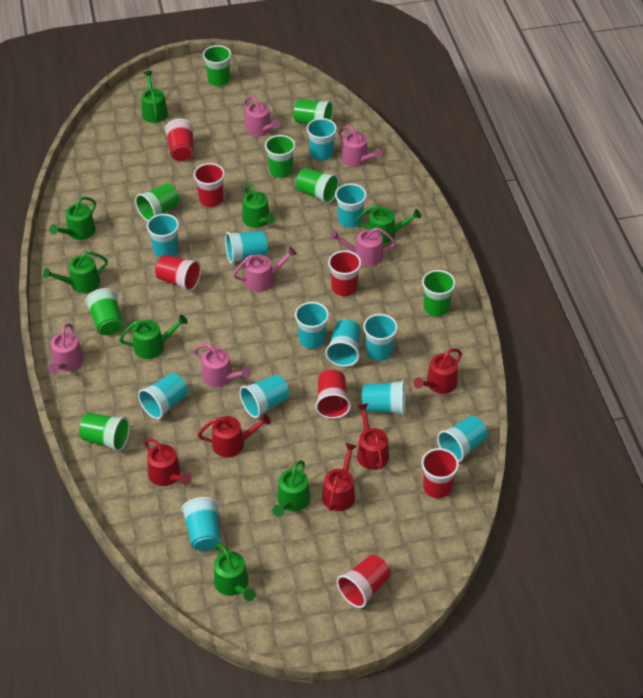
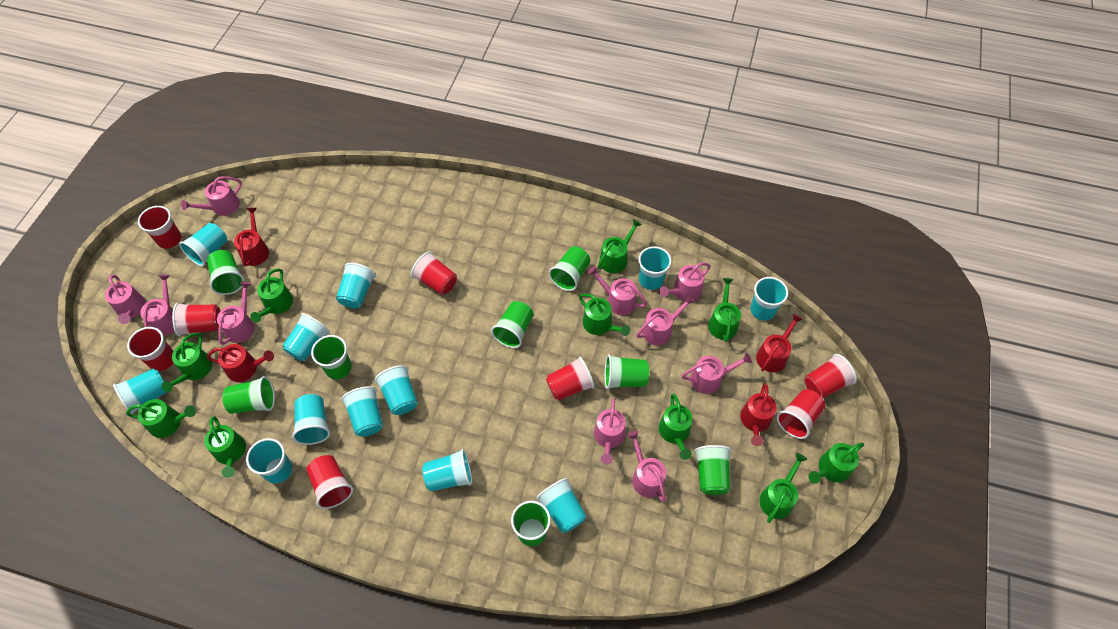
green watering can: [43,251,108,293] [49,197,96,240] [119,315,188,359] [141,71,168,123] [214,544,256,601] [242,184,275,228] [273,460,310,517] [356,205,421,244] = 8 -> [126,399,196,438] [162,333,212,392] [204,416,246,478] [250,269,293,323] [579,294,630,336] [598,219,642,273] [659,394,692,460] [708,278,741,342] [759,453,807,523] [808,442,864,484] = 10
pink watering can: [48,324,83,374] [194,344,251,388] [233,247,297,292] [244,95,280,136] [330,227,396,267] [338,125,382,167] = 6 -> [105,275,146,324] [140,274,175,336] [181,176,242,216] [217,282,255,345] [588,266,647,315] [594,398,625,465] [627,431,666,502] [636,295,695,345] [659,262,711,301] [682,353,752,394] = 10
red cup: [155,254,201,292] [165,119,194,161] [194,163,225,207] [315,370,351,419] [328,250,361,296] [337,555,391,608] [421,448,459,498] = 7 -> [127,327,174,371] [138,206,181,249] [172,303,220,336] [306,455,353,509] [411,252,457,295] [546,357,595,401] [777,389,825,439] [805,354,857,398] = 8
red watering can: [145,439,192,486] [198,414,271,457] [322,443,356,511] [357,403,389,470] [413,348,462,394] = 5 -> [207,344,274,382] [234,208,269,267] [740,383,776,446] [756,314,803,373] = 4

